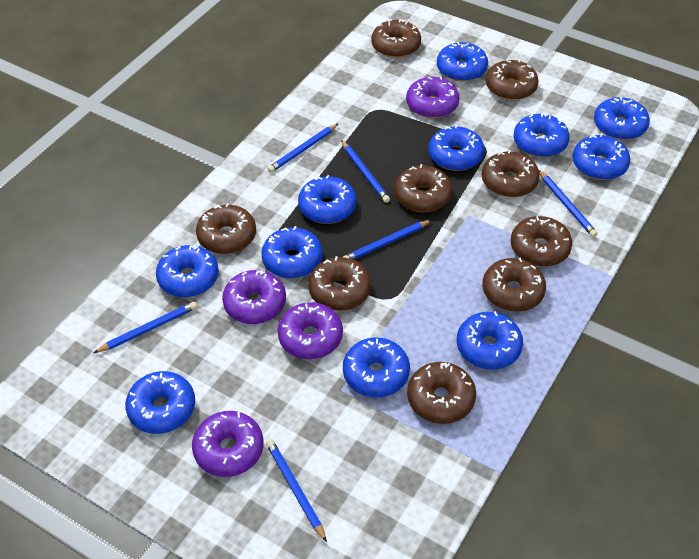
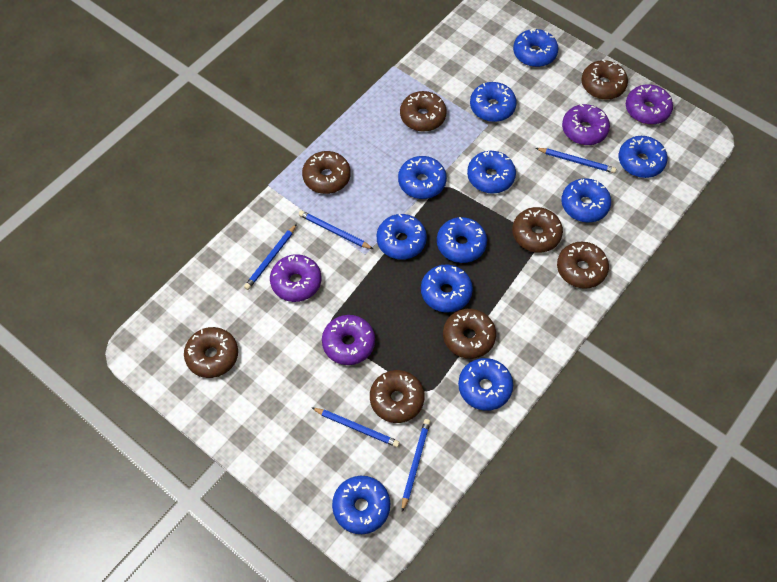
blue pencil: [94,302,197,353] [266,439,327,542] [267,123,339,173] [341,140,390,203] [343,220,432,260] [539,170,598,237] = 6 -> [244,224,297,290] [299,210,373,249] [311,407,400,447] [402,419,430,512] [536,148,616,173] = 5
brown donut: [196,203,256,254] [308,256,371,311] [371,19,421,58] [395,164,453,212] [407,362,476,424] [482,150,540,197] [482,257,546,312] [486,59,539,100] [511,216,572,267] = 9 -> [184,327,238,378] [302,151,351,194] [370,370,425,423] [400,91,447,132] [443,309,496,359] [512,207,563,253] [557,242,609,289] [582,59,628,100] = 8

